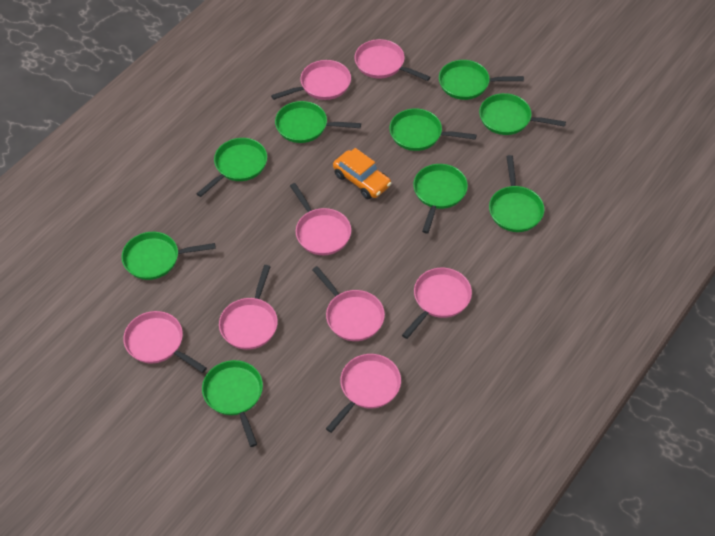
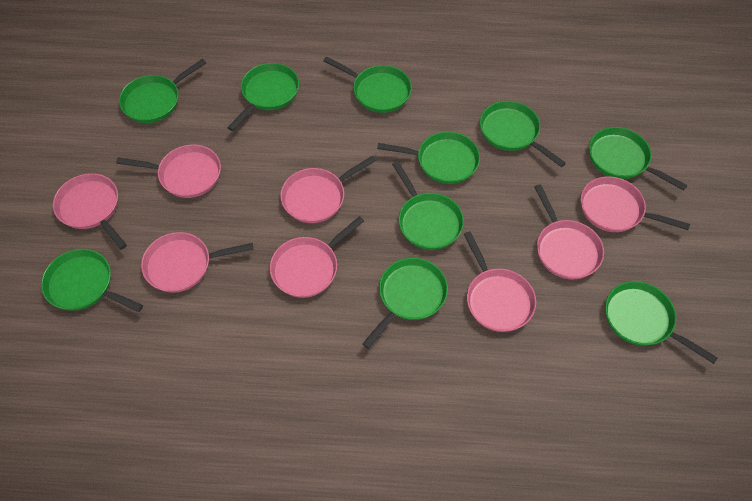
green pan: [121,232,216,280] [196,138,267,197] [202,360,263,447] [275,101,361,143] [390,108,477,151] [413,164,468,234] [439,60,524,100] [479,93,566,135] [489,155,544,232] = 9 -> [41,249,143,312] [119,59,206,123] [227,63,299,131] [323,56,412,113] [362,258,448,349] [377,132,480,184] [392,161,464,250] [480,101,566,167] [589,127,688,191] [605,281,718,364] = 10
orange car: [333,148,391,199] = 1 -> none = 0

